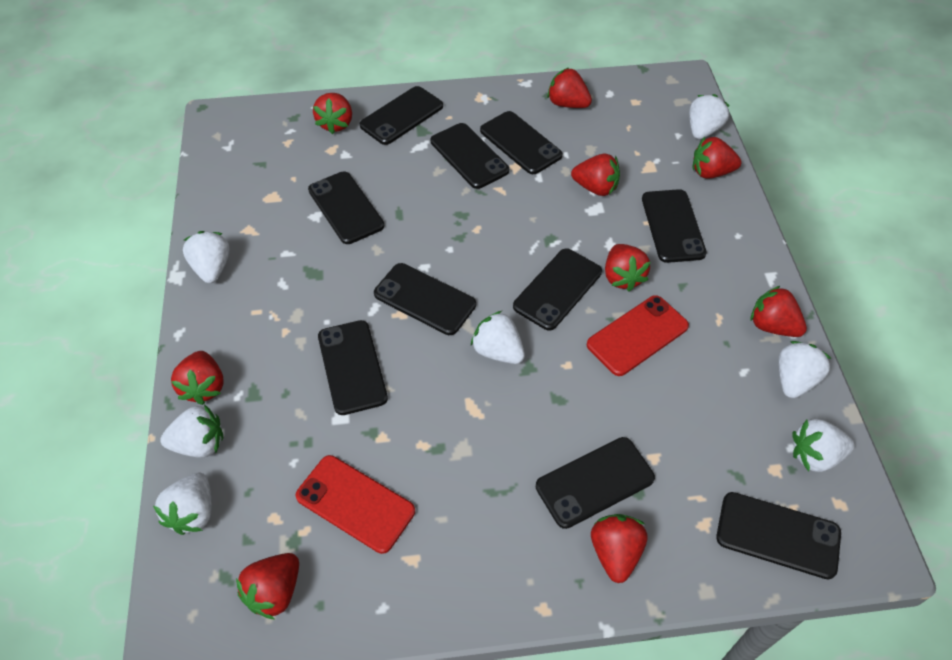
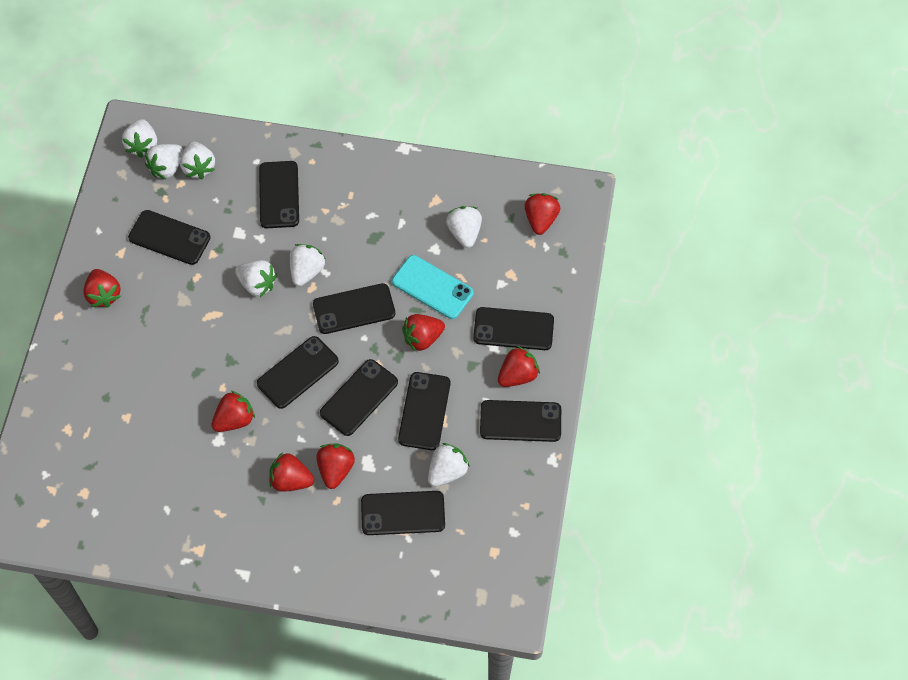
black phone: [308,172,384,244] [318,320,388,415] [360,86,443,145] [374,263,476,335] [431,123,509,189] [480,111,562,174] [513,248,602,331] [536,437,655,529] [642,189,707,263] [716,492,841,580] = 10 -> [128,210,211,265] [257,336,339,409] [259,161,299,228] [313,283,395,334] [320,359,398,436] [361,491,445,535] [398,372,451,450] [473,307,554,350] [480,400,561,442] = 9
red phone: [296,455,415,554] [587,295,689,376] = 2 -> none = 0
red strawberry: [171,351,224,405] [236,553,299,620] [313,93,352,134] [547,68,592,108] [571,154,620,196] [591,514,647,583] [605,244,650,291] [693,137,741,178] [750,286,807,337] = 9 -> [83,269,121,308] [212,391,255,432] [269,452,314,492] [316,443,355,489] [402,314,445,352] [498,346,540,387] [525,193,560,235] = 7
turquoise phone: none = 0 -> [392,255,474,319] = 1

